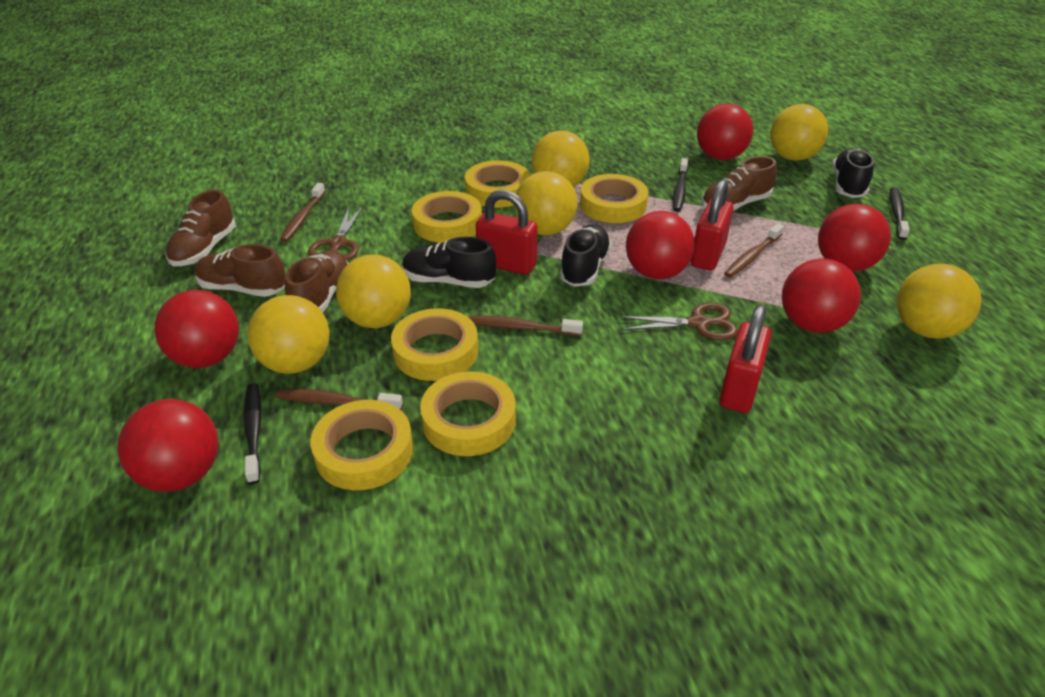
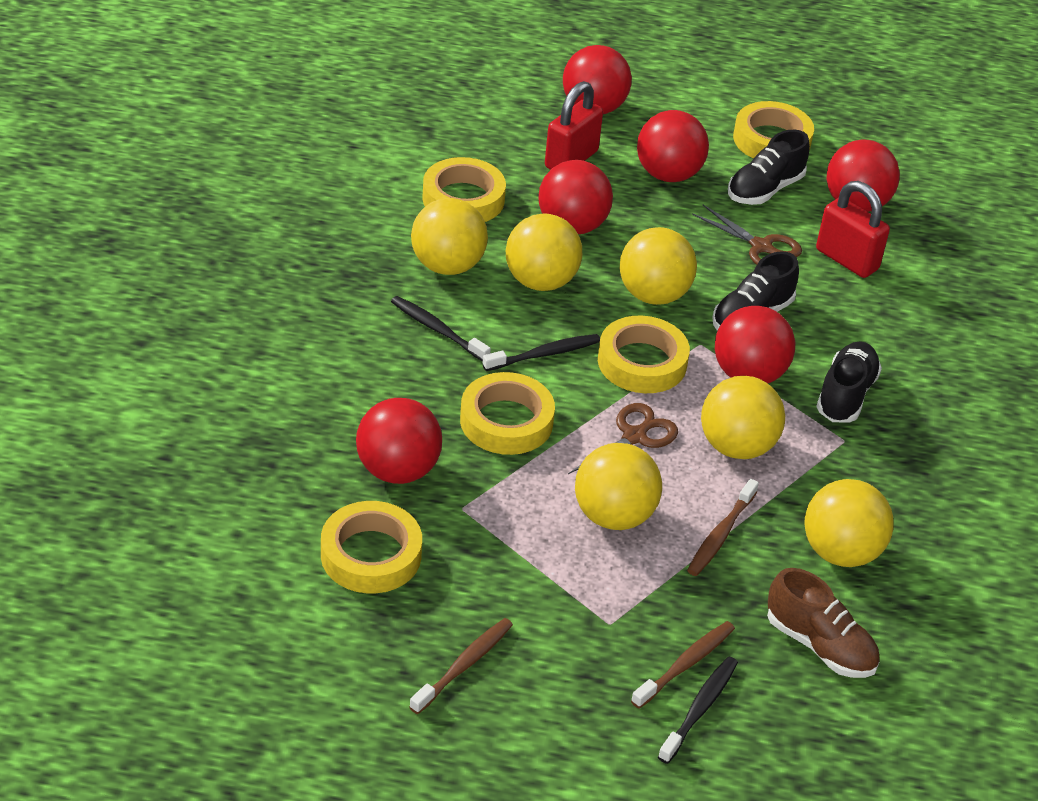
brown shoe: [165,190,236,266] [195,244,285,297] [285,250,349,313] [701,156,777,211] = 4 -> [767,568,880,678] = 1
brown toothbrush: [276,389,403,410] [280,183,325,242] [468,316,583,336] [724,223,784,278] = 4 -> [409,618,513,714] [631,621,735,709] [687,479,759,576] = 3
red padlock: [476,190,537,275] [691,179,734,271] [720,305,771,413] = 3 -> [545,81,603,170] [816,181,890,278] = 2
yellow tape: [310,400,413,490] [391,308,478,381] [412,191,482,243] [420,371,516,456] [465,160,530,208] [580,174,648,223] = 6 -> [321,501,422,593] [422,157,506,222] [460,372,555,455] [598,316,690,393] [733,101,814,159] = 5

